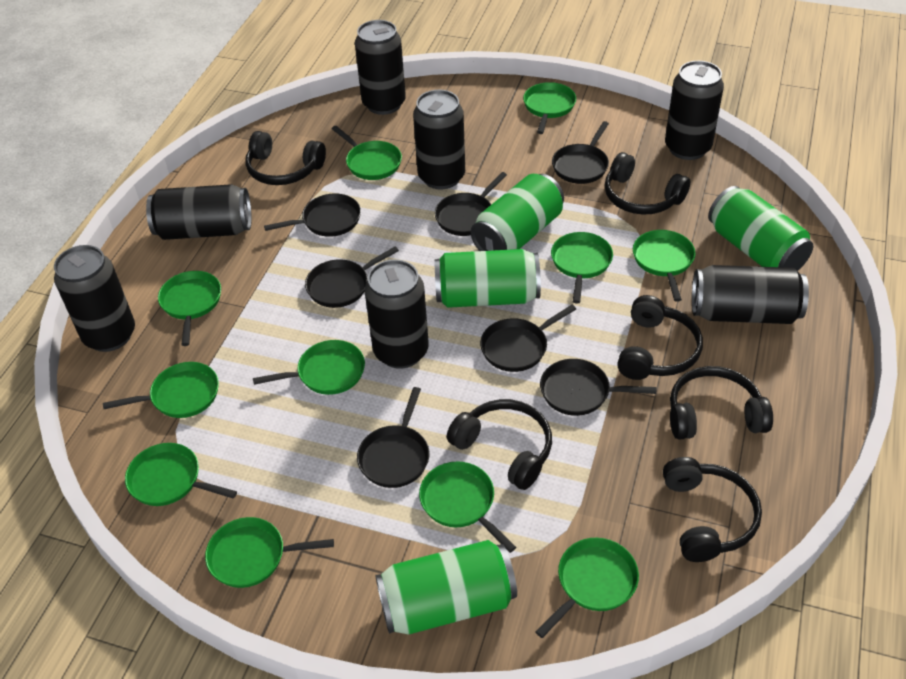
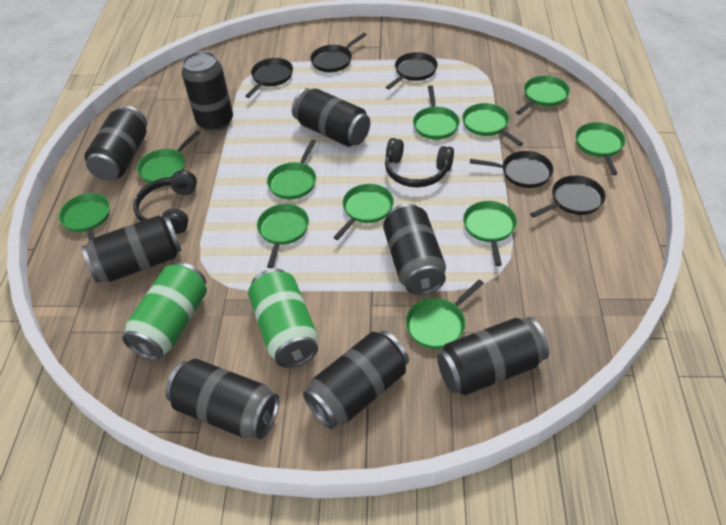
black can: [54,245,135,352] [146,184,252,240] [355,20,406,115] [364,259,429,369] [413,90,465,190] [665,61,724,160] [692,265,809,324] = 7 -> [81,215,182,283] [85,106,147,181] [166,359,279,439] [182,51,233,132] [292,88,370,147] [303,331,409,429] [383,204,446,295] [437,317,549,396] = 8
black headphones: [245,131,326,185] [447,399,552,490] [605,152,690,215] [617,295,703,380] [663,457,762,562] [670,366,773,440] = 6 -> [133,170,197,234] [385,138,454,188] = 2
black pan: [264,194,361,237] [305,246,399,308] [357,387,430,488] [434,172,507,236] [480,305,576,372] [540,359,656,416] [552,121,609,184] = 7 -> [245,58,293,98] [310,33,367,72] [386,52,438,89] [470,151,553,188] [530,175,606,218] = 5
green can: [375,540,517,635] [434,249,541,308] [471,174,564,251] [708,186,813,271] = 4 -> [122,262,207,360] [248,269,318,368] = 2

